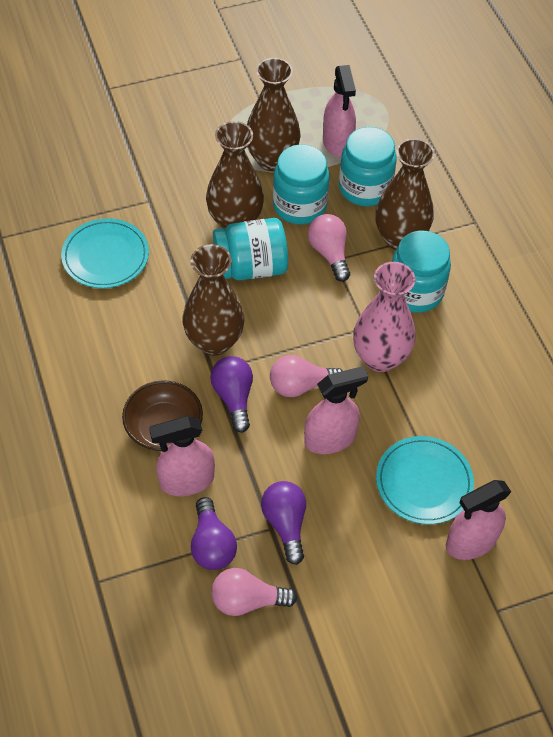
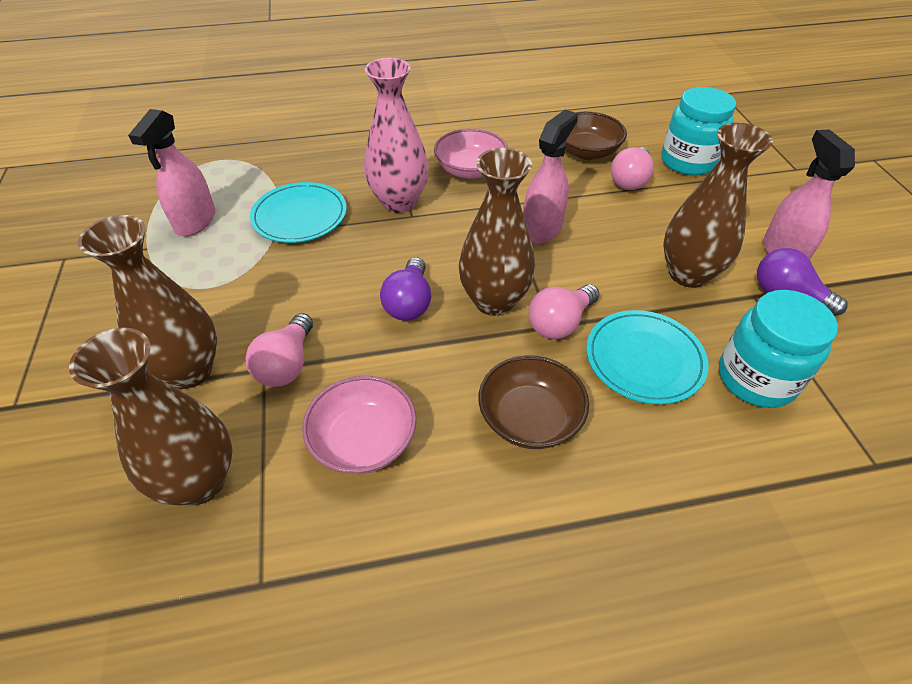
brown bowl: [122,380,203,451] = 1 -> [479,355,589,449] [565,112,627,160] = 2
pink bowl: none = 0 -> [302,376,417,474] [434,129,508,179] = 2
pink spray bottle: [149,416,215,496] [304,366,368,454] [323,65,356,158] [446,480,511,560] = 4 -> [128,109,215,236] [523,109,578,244] [763,129,855,259] = 3
purple light bulb: [191,497,237,570] [210,356,253,433] [261,481,306,565] = 3 -> [380,257,431,321] [757,248,848,316] = 2
turquoise jar: [213,218,288,280] [273,144,330,225] [339,127,397,206] [392,230,451,313] = 4 -> [661,87,736,176] [719,290,838,408] = 2

